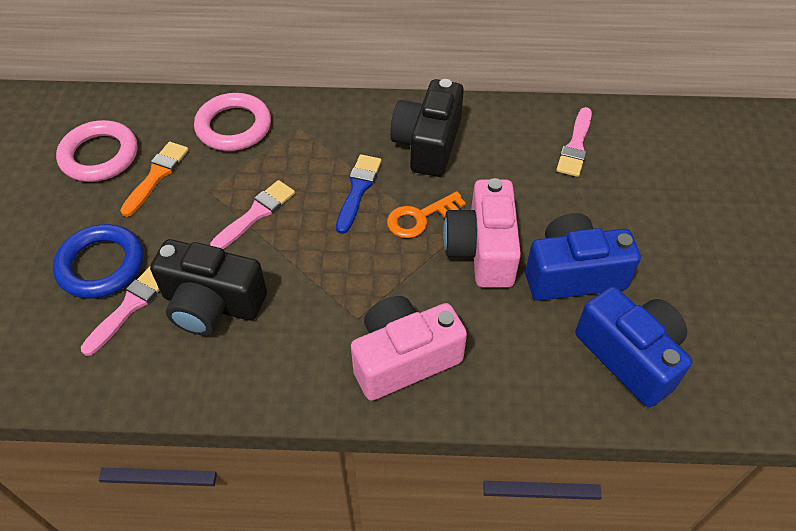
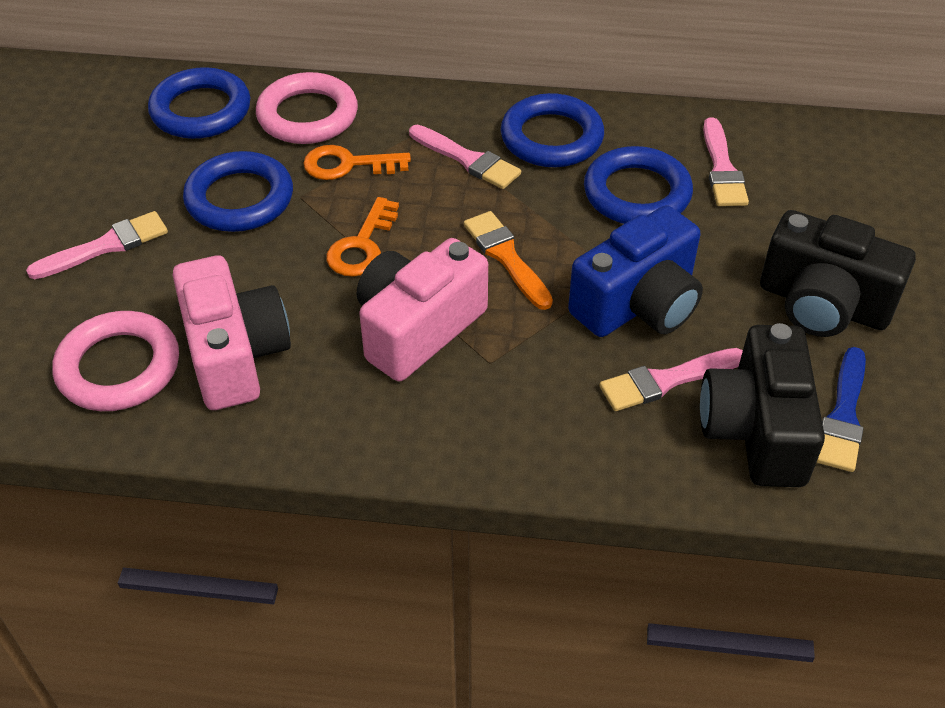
blue camera: [525,213,641,301] [575,286,692,407] = 2 -> [568,205,703,337] = 1
blue ring: [53,224,143,299] = 1 -> [148,67,250,139] [183,151,293,232] [501,93,604,167] [584,146,693,224] = 4
orange key: [387,191,466,238] = 1 -> [303,145,411,180] [326,197,399,277] = 2
pink brush: [81,267,160,356] [210,180,295,249] [556,107,592,177] = 3 -> [26,211,168,279] [409,125,521,189] [600,348,743,411] [703,117,749,206] = 4

